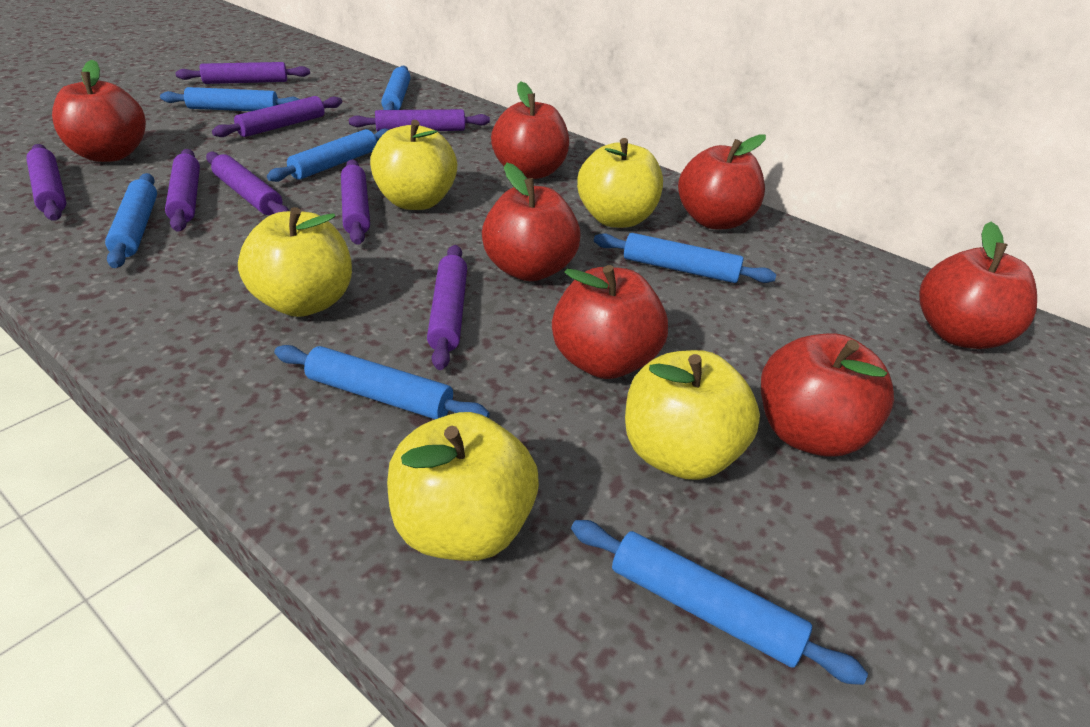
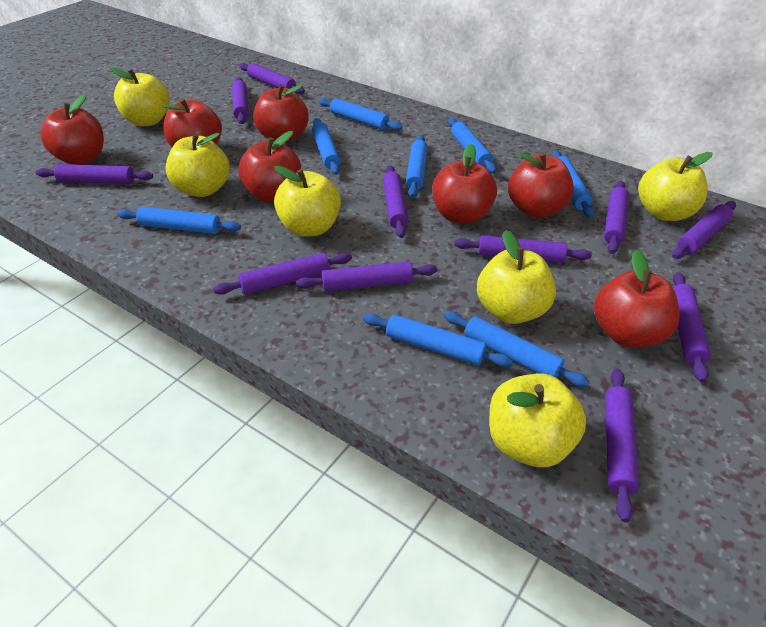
blue rolling pin: [105,173,157,268] [160,87,300,111] [267,129,389,182] [274,345,490,419] [381,65,410,110] [571,520,868,685] [594,233,776,283] = 7 -> [117,206,241,234] [312,118,340,175] [318,98,403,131] [363,313,513,367] [406,135,428,198] [444,311,590,387] [448,118,497,173] [552,151,595,218] = 8
purple rolling pin: [26,144,66,221] [165,149,200,231] [175,62,310,84] [206,152,289,215] [212,96,342,137] [341,160,370,245] [349,109,490,132] [427,245,467,370] = 8 -> [35,164,153,184] [213,253,352,295] [232,77,249,124] [239,63,305,94] [296,262,437,291] [383,165,408,238] [454,235,592,263] [604,181,629,254] [605,369,639,522] [672,201,736,259] [673,272,711,383] = 11
yellow apple: [238,207,352,317] [370,120,457,210] [387,412,539,561] [577,138,663,228] [625,350,760,480] = 5 -> [110,67,170,126] [165,133,230,197] [274,166,341,237] [477,230,556,324] [489,374,586,467] [638,152,712,221] = 6

